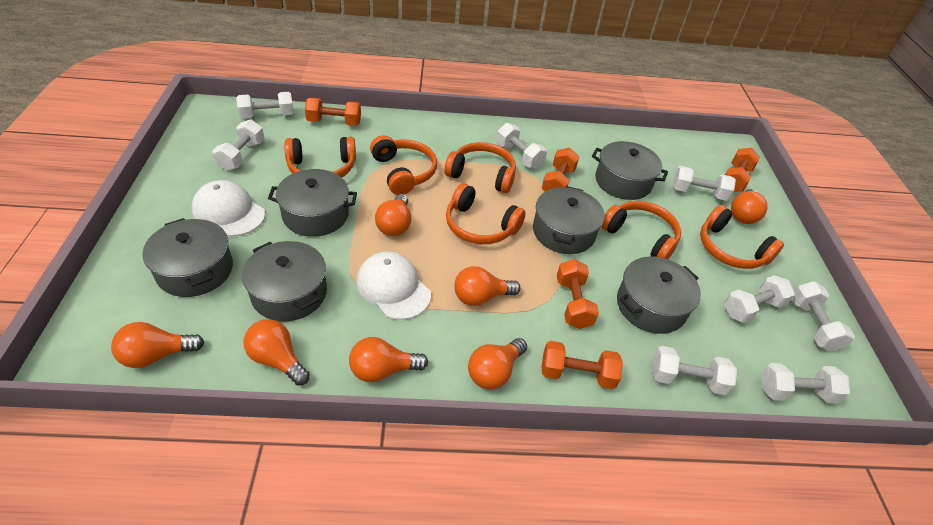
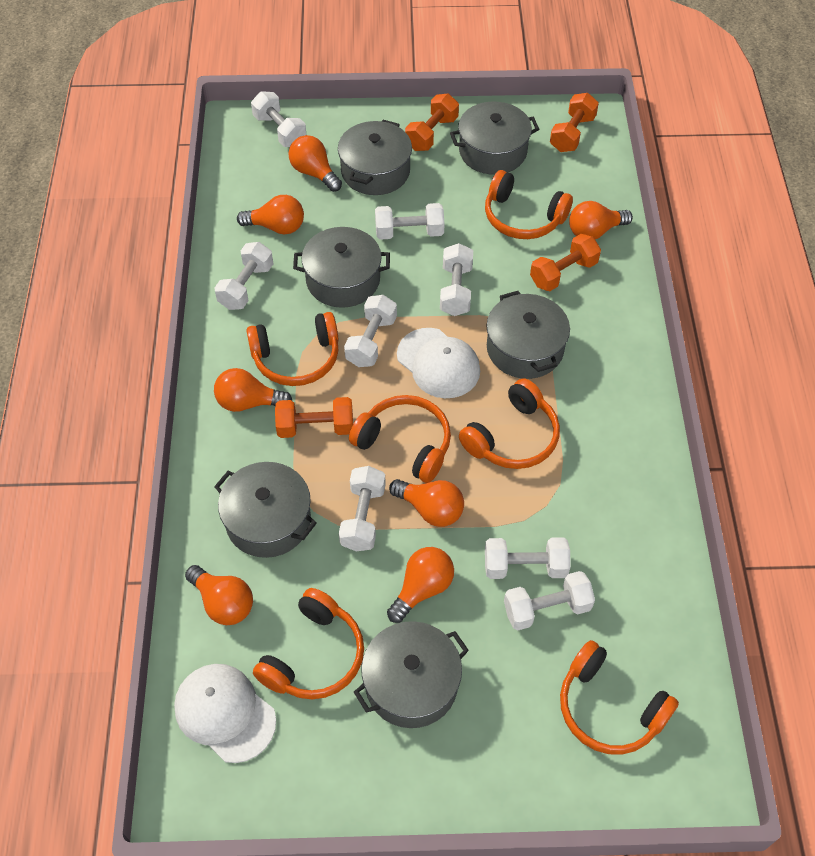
orange dumbbell: [305,98,361,126] [541,148,579,192] [542,341,623,389] [557,259,599,329] [725,148,760,192] = 5 -> [275,397,353,438] [405,94,459,151] [530,234,601,291] [550,93,599,152] = 4

